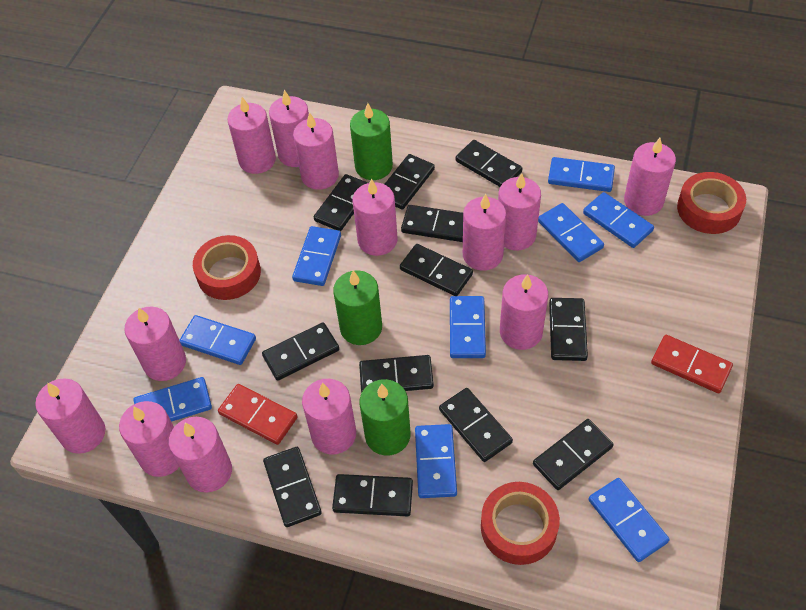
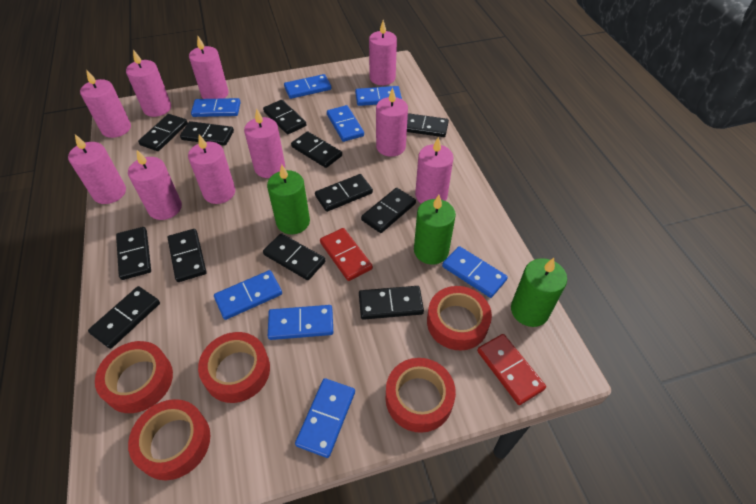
blue domino: [134,377,212,422] [179,315,256,365] [292,226,341,286] [415,424,457,498] [450,296,486,358] [538,203,604,262] [548,157,615,192] [583,192,654,248] [588,478,669,562] = 9 -> [191,98,241,117] [214,270,282,320] [268,305,333,340] [284,74,332,99] [295,378,355,458] [327,105,364,142] [355,86,402,106] [442,246,508,298] = 8
pink candle: [35,378,105,454] [119,401,179,477] [124,306,186,381] [169,417,232,493] [227,97,276,174] [269,90,309,167] [293,112,339,190] [302,379,356,455] [353,179,397,256] [463,194,506,271] [498,173,541,251] [500,274,548,350] [624,138,676,216] = 13 -> [68,134,126,204] [80,69,131,138] [126,50,171,117] [128,150,182,220] [188,134,235,204] [189,36,229,99] [244,108,285,178] [369,20,397,85] [376,88,408,157] [415,137,454,204] = 10
red tape: [193,235,261,300] [481,482,560,565] [677,172,746,234] = 3 -> [95,341,173,413] [128,399,210,480] [198,332,270,403] [386,358,456,433] [427,286,492,350] = 5

